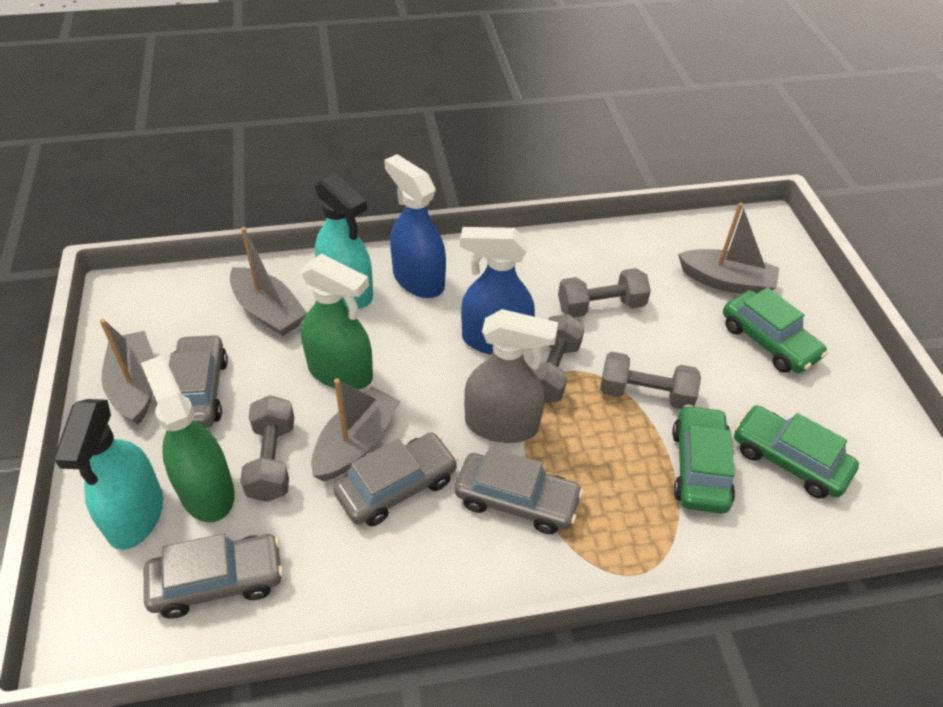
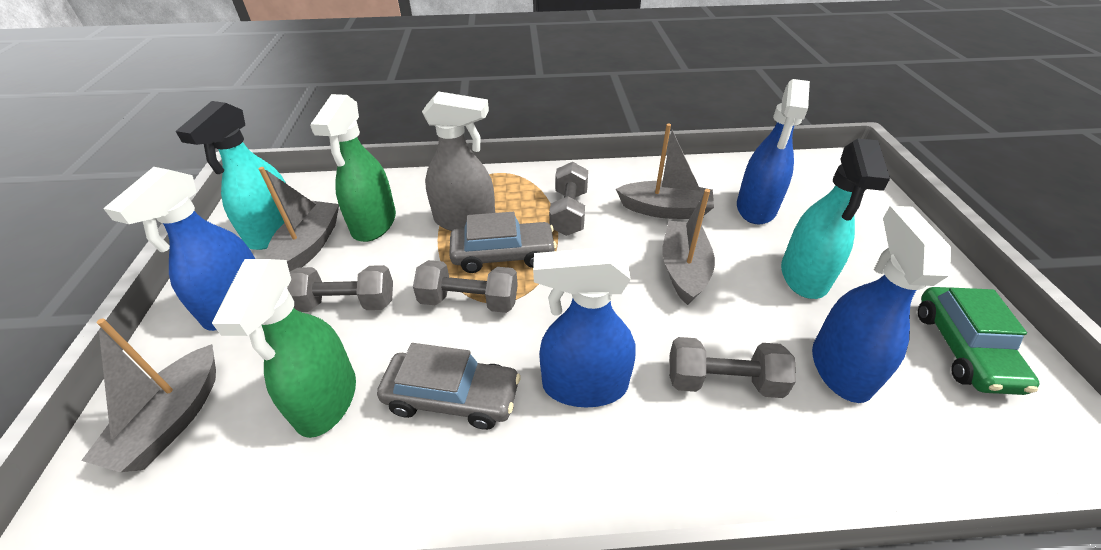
blue spray bottle: [384,154,446,298] [460,227,535,355] = 2 -> [103,167,255,331] [533,247,636,408] [737,79,810,225] [812,206,951,403] = 4
green car: [672,405,735,514] [723,287,828,373] [734,405,859,499] = 3 -> [918,287,1040,395] = 1
grey car: [144,533,283,619] [169,334,228,428] [333,433,458,526] [455,447,583,534] = 4 -> [377,343,521,430] [449,212,557,273] = 2

